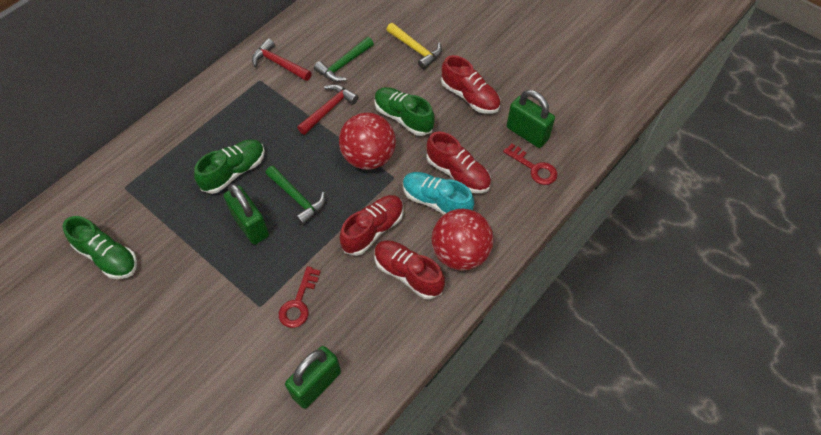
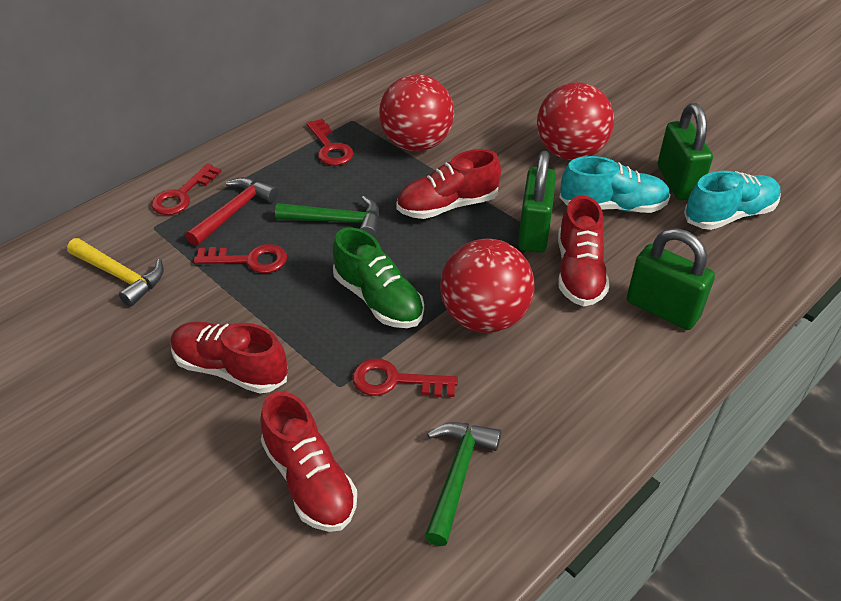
green shoe: [62,216,137,279] [194,140,265,194] [374,87,435,136] = 3 -> [333,227,424,328] = 1
red ball: [339,112,396,170] [431,209,494,271] = 2 -> [379,74,454,151] [440,239,535,333] [537,82,614,160] = 3
red hammer: [252,38,312,81] [297,84,359,135] = 2 -> [186,177,278,246] = 1
red key: [279,266,321,328] [503,144,557,185] = 2 -> [152,164,221,215] [194,244,287,273] [306,119,353,166] [352,358,458,397] = 4
turquoise shoe: [403,172,474,215] = 1 -> [559,156,670,213] [684,171,781,230] = 2

